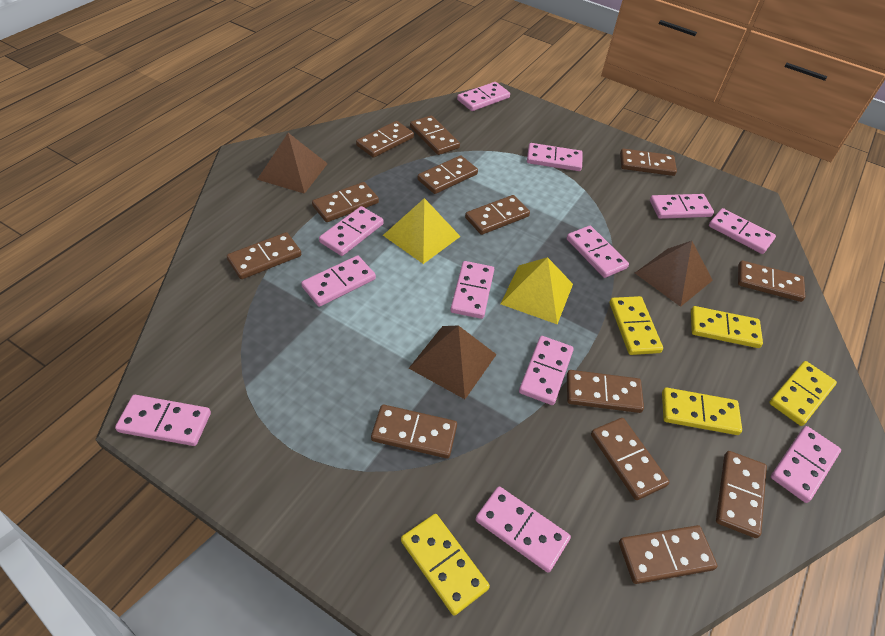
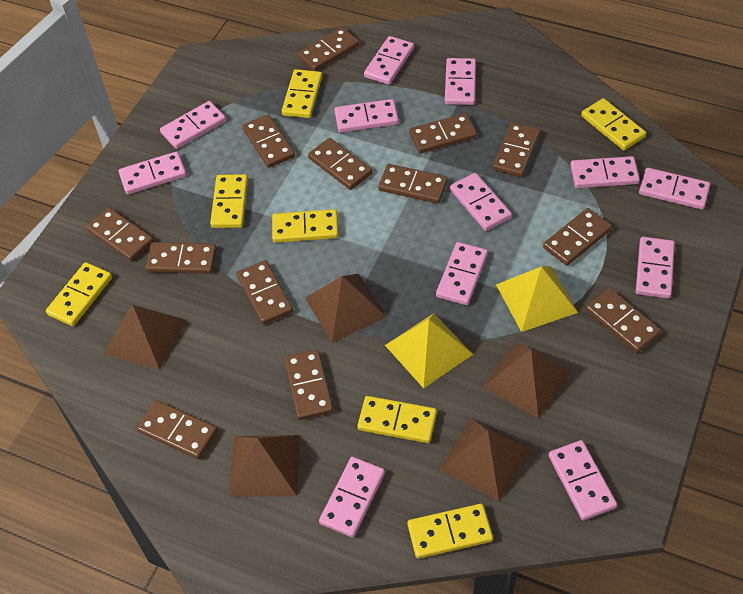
brown pyramid: [257,133,328,194] [409,325,497,399] [635,241,713,307] = 3 -> [104,304,186,370] [229,435,300,497] [305,274,387,343] [439,418,531,502] [483,342,571,419] = 5
yellow domino: [401,514,490,616] [610,296,663,355] [662,387,742,435] [691,306,763,348] [769,361,837,426] = 5 -> [46,262,112,326] [210,174,248,228] [272,209,339,243] [282,69,322,118] [357,396,437,443] [407,504,493,559] [581,98,646,150] = 7

